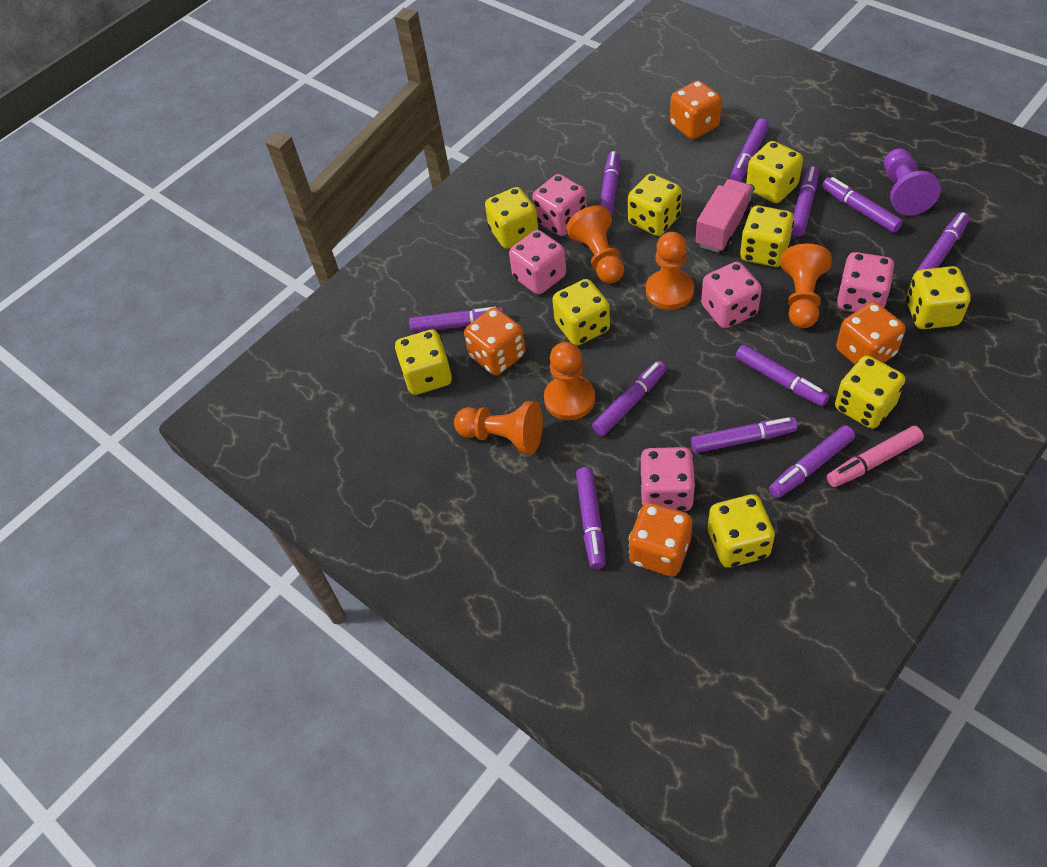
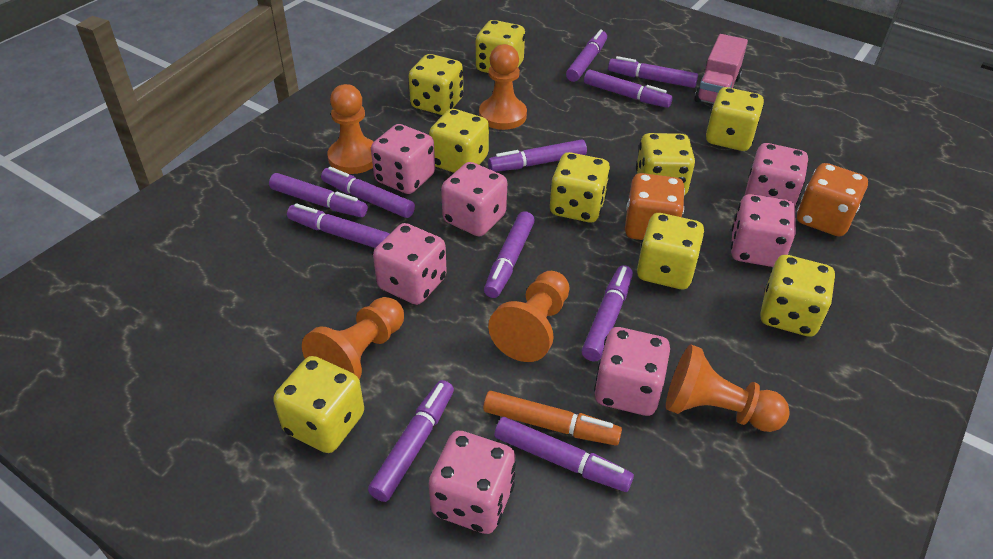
orange dice: [464,307,525,375] [629,502,692,577] [670,80,722,139] [836,302,906,365] = 4 -> [625,173,685,240] [797,163,868,236] = 2
orange marker: none = 0 -> [483,391,622,446] = 1
pink dice: [509,230,566,295] [532,174,587,236] [640,447,696,511] [701,262,762,329] [837,252,895,312] = 5 -> [371,124,435,194] [373,223,447,305] [429,431,516,534] [441,162,507,236] [594,327,670,416] [731,194,796,267] [745,143,809,206] = 7
pink marker: [827,426,924,487] = 1 -> none = 0
purple pawn: [884,148,941,216] = 1 -> none = 0

